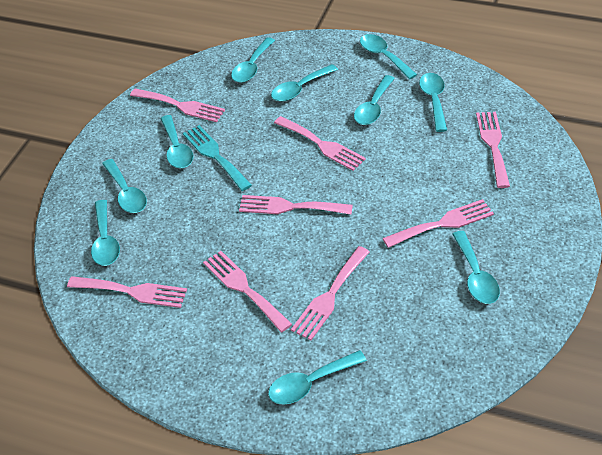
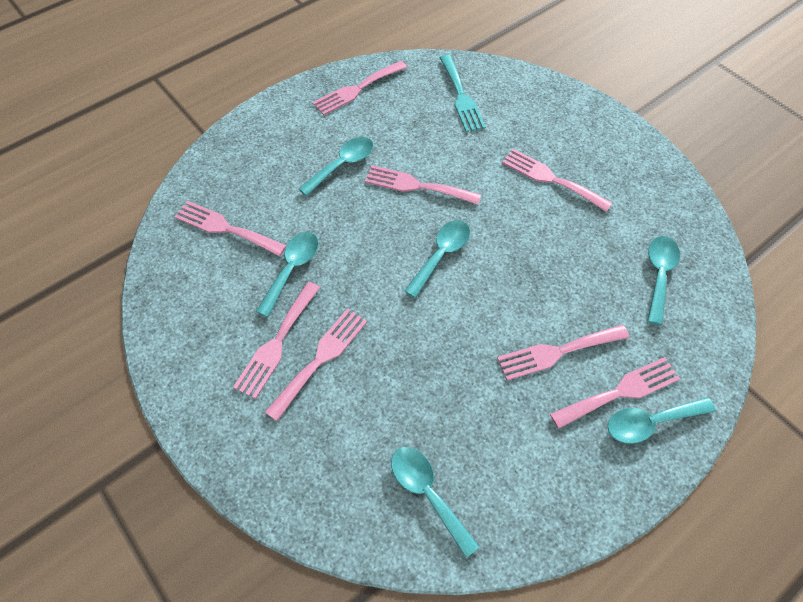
turquoise spoon: [91,200,120,266] [102,159,147,213] [160,115,193,168] [231,37,275,83] [268,350,367,405] [271,64,338,102] [354,75,395,125] [360,34,417,79] [419,73,447,132] [452,231,500,304] = 10 -> [256,232,319,317] [299,137,373,196] [391,447,479,558] [404,220,470,298] [607,397,716,444] [647,236,680,325] = 6

